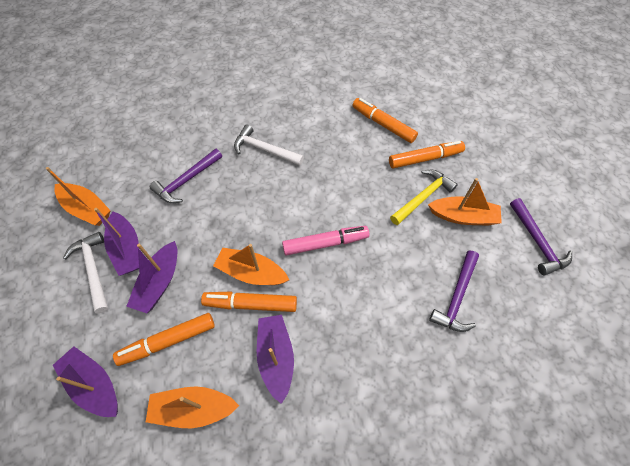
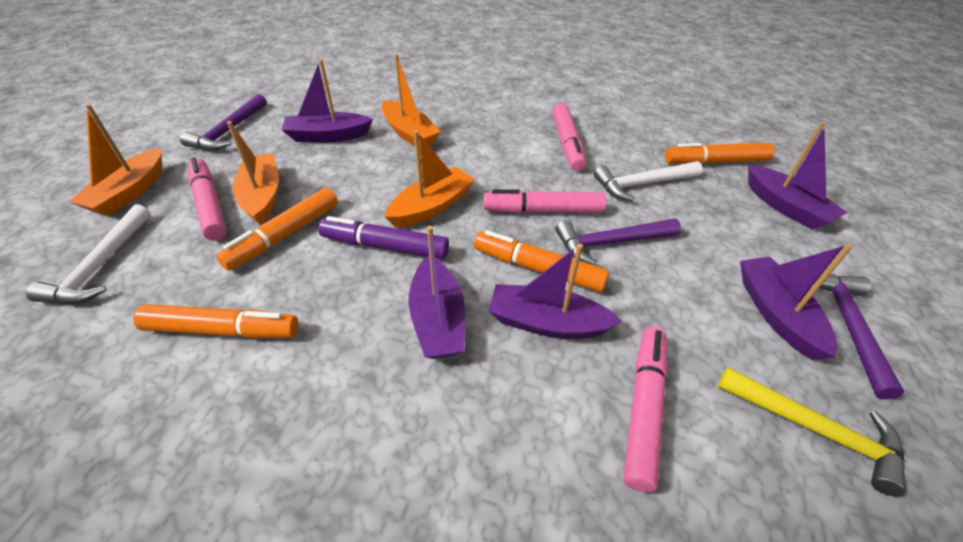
pink marker: [282,226,369,256] = 1 -> [188,157,227,241] [483,189,606,213] [553,103,586,171] [623,327,668,492] = 4
purple boat: [53,346,118,417] [94,208,139,276] [126,241,177,313] [257,315,294,404] = 4 -> [282,59,373,142] [408,226,465,359] [488,243,622,339] [740,244,853,360] [748,122,848,230] = 5
purple marker: none = 0 -> [318,216,449,260] = 1

